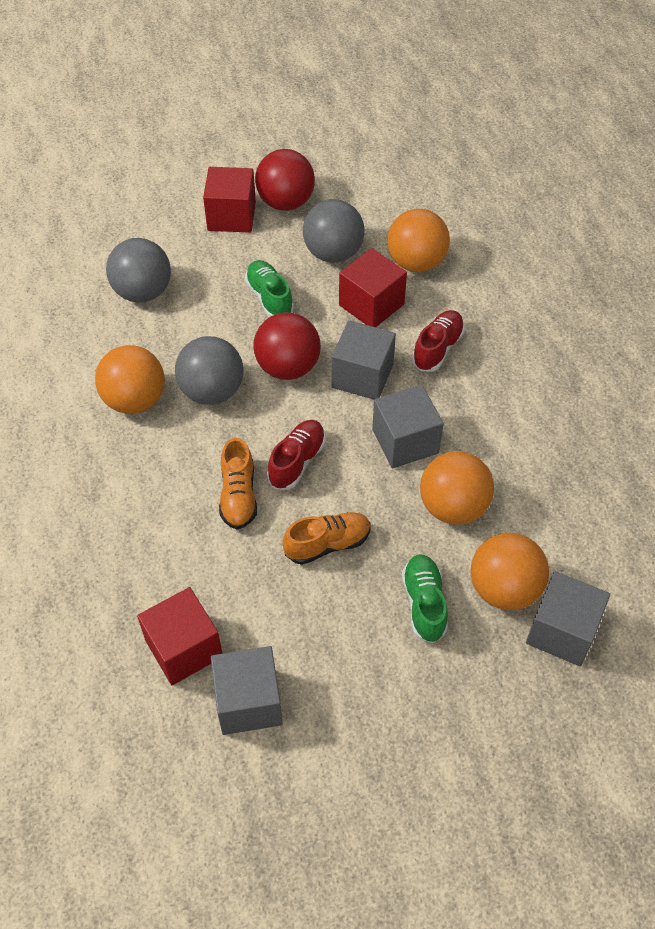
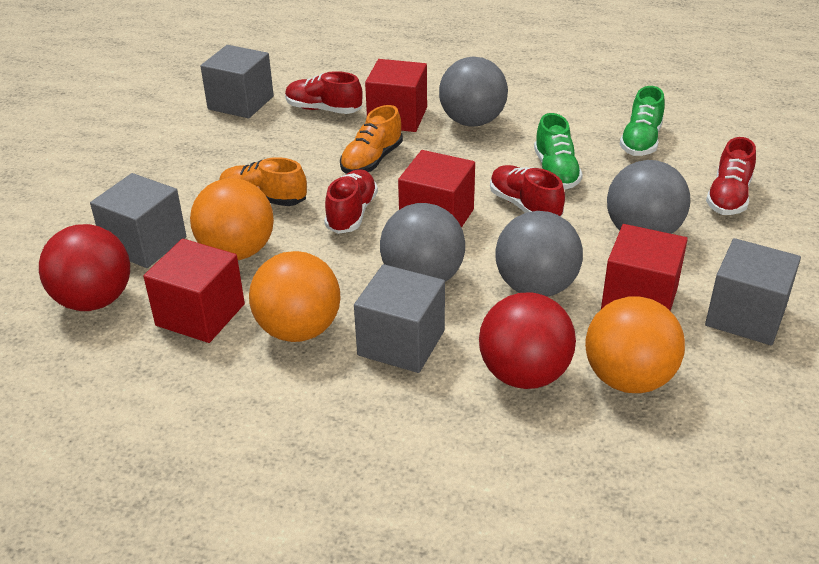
grey ball: [106,238,171,303] [175,336,243,405] [303,199,364,263] = 3 -> [380,203,465,282] [439,57,508,127] [495,211,583,297] [607,160,690,234] = 4
orange ball: [95,345,165,414] [387,209,450,272] [420,451,494,525] [471,533,549,610] = 4 -> [190,178,274,260] [249,251,341,342] [585,296,685,393] = 3
red cube: [137,587,223,685] [203,167,256,233] [339,248,407,327] = 3 -> [143,239,245,343] [365,59,427,132] [398,150,475,228] [601,224,688,311] = 4
red shoe: [267,420,325,490] [412,310,465,372] = 2 -> [285,71,363,114] [324,169,378,234] [490,165,565,216] [706,137,756,215] = 4

